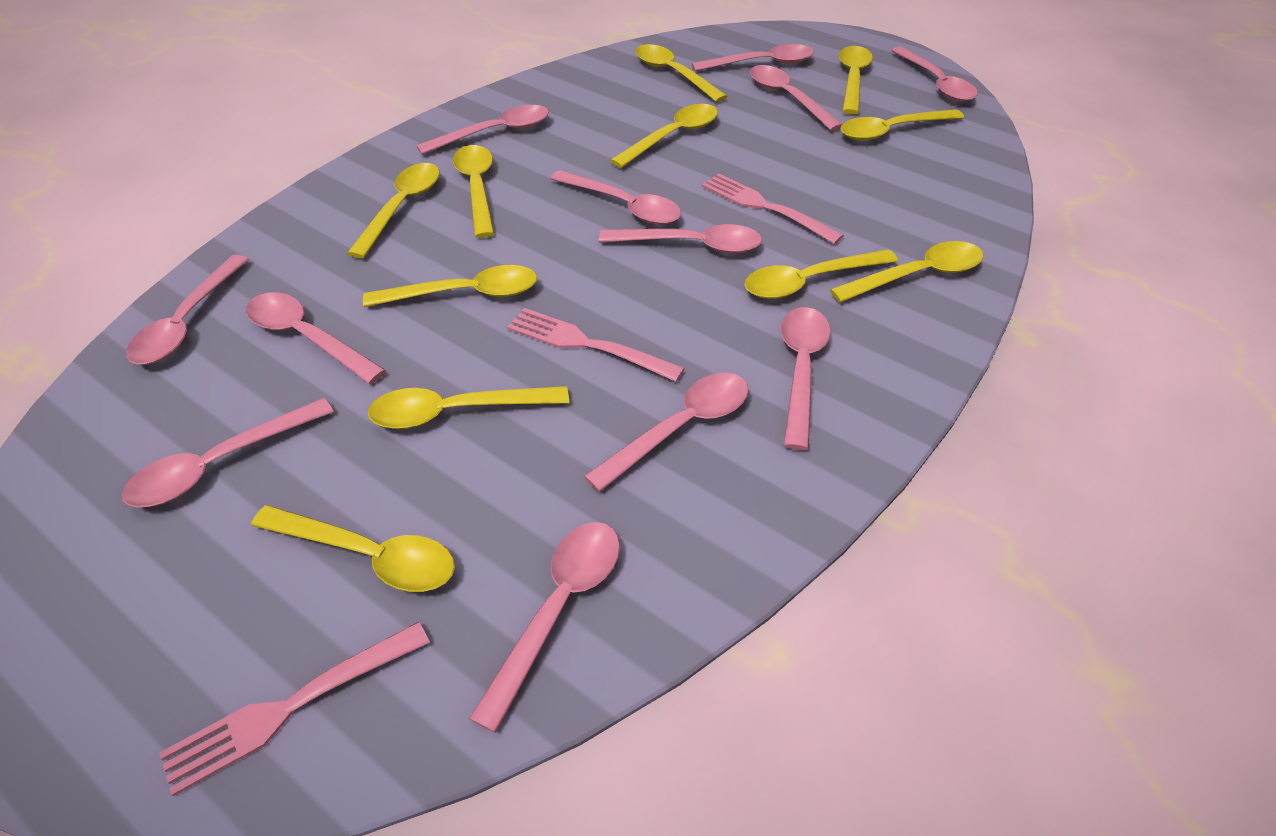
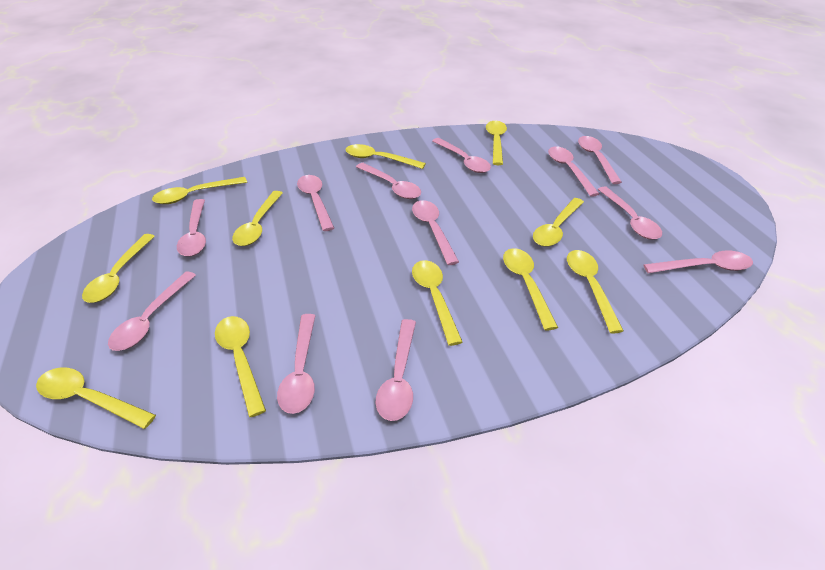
pink fork: [159,622,430,796] [507,308,685,382] [702,174,844,244] = 3 -> none = 0

